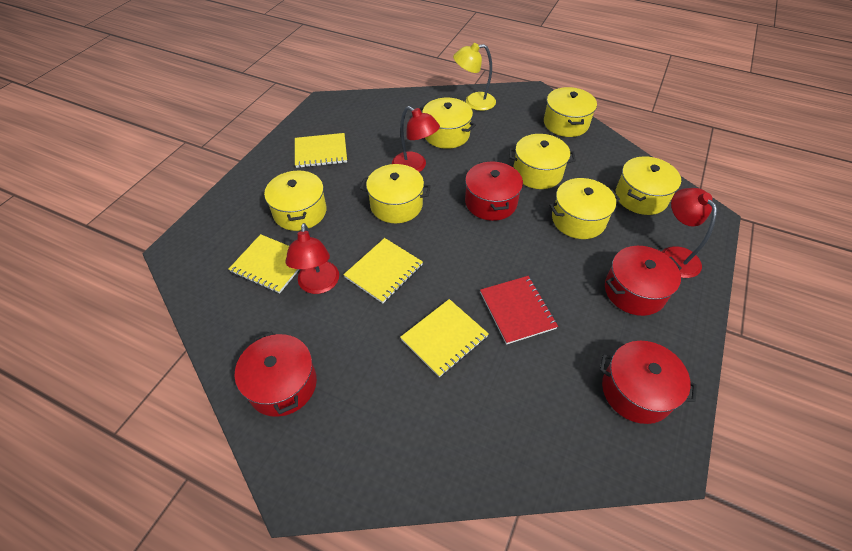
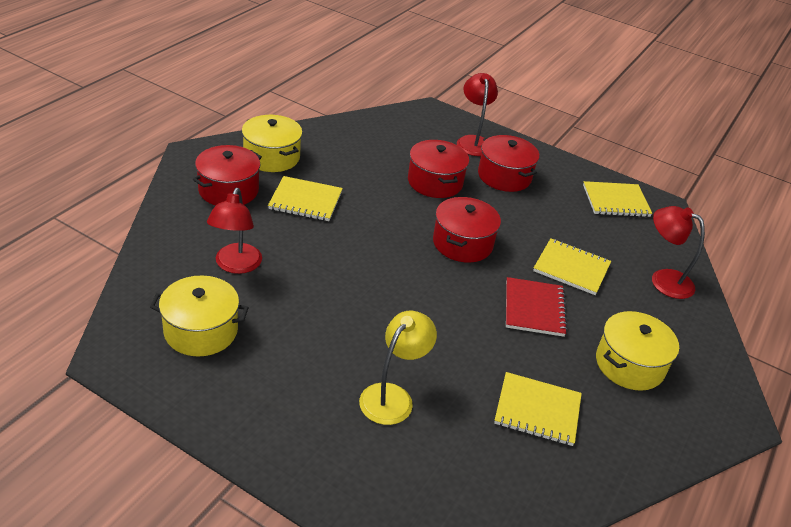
yellow pot: [264,170,327,231] [360,164,431,223] [420,98,476,149] [509,134,576,189] [544,87,597,137] [549,178,620,239] [616,156,681,215] = 7 -> [150,276,249,356] [242,115,302,172] [596,311,679,391] = 3

